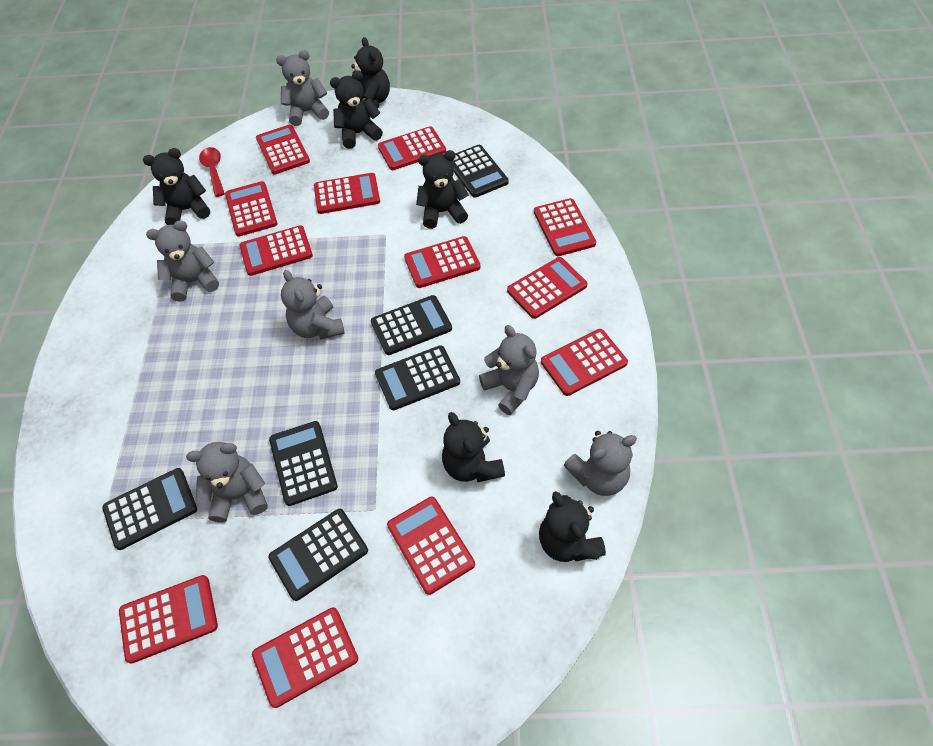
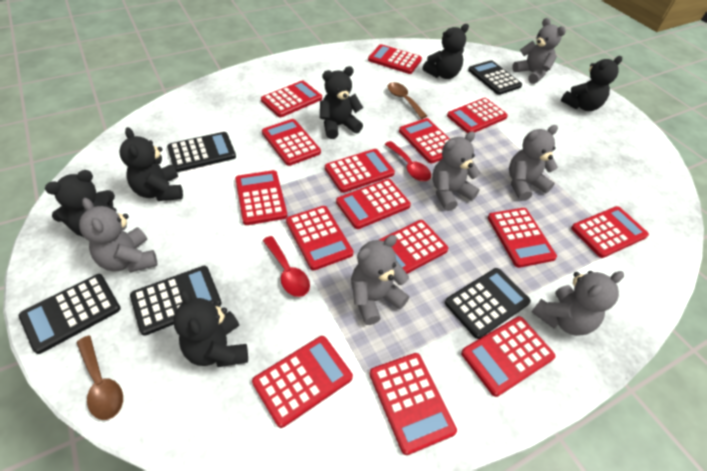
black calculator: [102,468,197,550] [268,509,368,601] [269,421,338,506] [371,295,452,355] [375,345,460,410] [452,145,509,198] = 6 -> [19,274,121,354] [130,266,222,336] [167,132,236,172] [445,268,531,339] [468,60,522,95] = 5
brown spoon: none = 0 -> [76,336,123,420] [388,82,427,119] = 2
red calculator: [119,575,218,664] [225,181,277,237] [240,225,313,276] [252,607,358,708] [256,125,310,174] [314,173,380,214] [378,126,446,170] [387,497,475,595] [404,236,480,288] [507,257,588,319] [534,198,596,256] [541,329,628,396] = 12 -> [235,170,287,225] [252,336,353,428] [261,80,322,117] [262,119,321,166] [286,206,353,270] [325,149,395,193] [336,179,411,229] [368,44,422,74] [369,353,457,455] [379,220,449,280] [399,118,450,163] [447,98,508,133] [461,316,555,397] [488,208,557,268] [571,206,649,258] = 15
red spoon: [199,147,225,197] = 1 -> [263,236,310,297] [385,141,431,181] = 2

